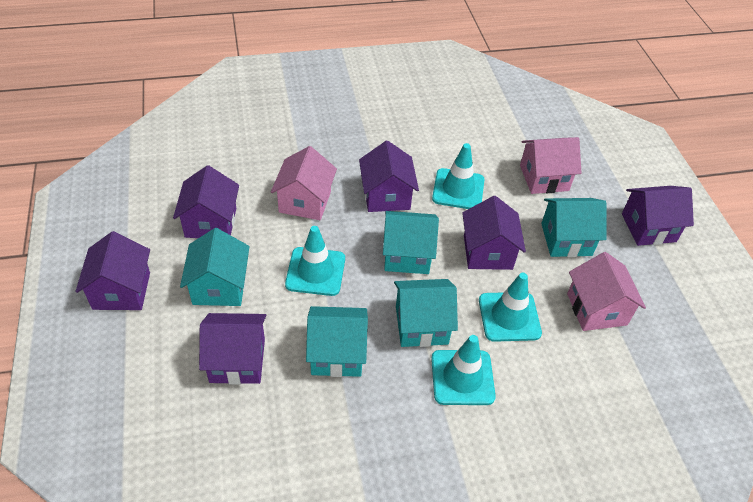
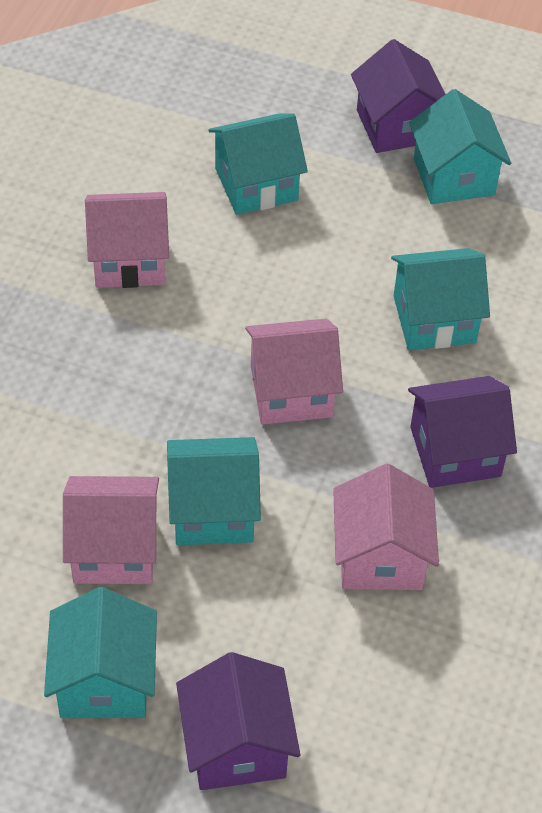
pink house: [271,146,337,220] [520,137,582,194] [567,252,646,331] = 3 -> [63,476,159,584] [85,192,169,288] [245,319,343,425] [333,464,439,590] = 4
purple house: [75,231,150,310] [173,165,239,238] [199,313,266,384] [359,141,419,212] [462,196,526,270] [622,186,694,246] = 6 -> [176,652,300,790] [351,39,446,153] [408,376,517,488] = 3
turquoise traffic cone: [285,226,345,296] [431,335,496,405] [432,143,485,209] [479,273,542,342] = 4 -> none = 0

